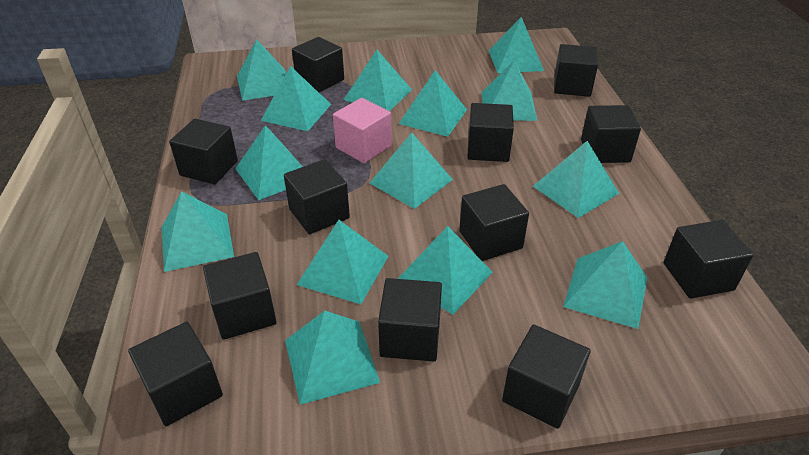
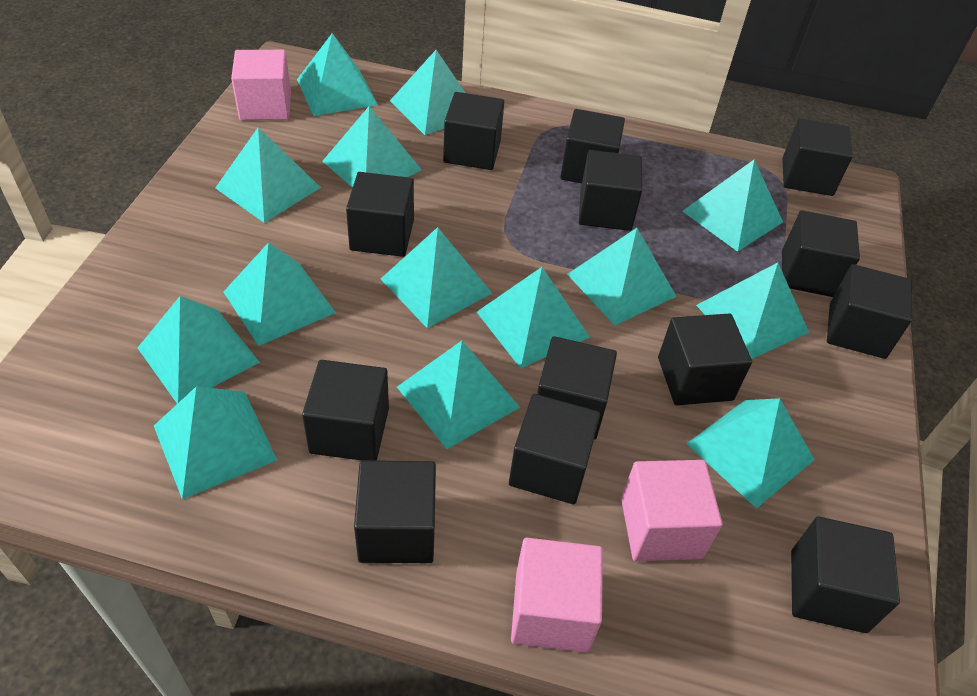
black cube: [128,322,223,426] [169,119,238,184] [203,252,277,340] [284,159,350,234] [292,37,344,92] [378,278,442,362] [459,184,529,261] [467,103,514,162] [502,324,591,429] [554,44,598,97] [581,105,641,163] [663,220,754,299] = 12 -> [302,360,389,461] [346,172,414,257] [354,460,436,563] [443,92,504,170] [509,394,600,504] [537,336,617,439] [560,109,625,183] [579,150,642,231] [658,313,752,405] [782,118,853,196] [782,210,860,297] [791,516,900,633] [827,264,912,359] = 13
pink cube: [333,98,392,163] = 1 -> [231,50,291,120] [511,538,603,653] [621,460,722,561] = 3

